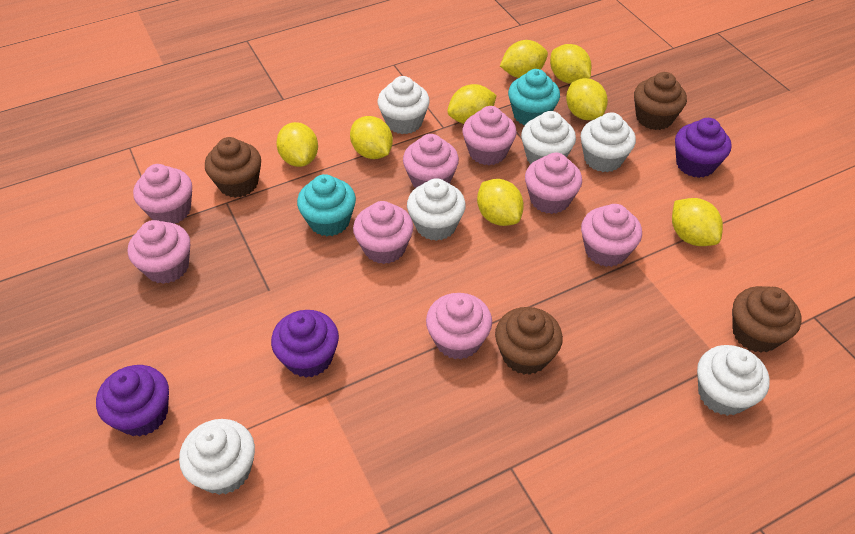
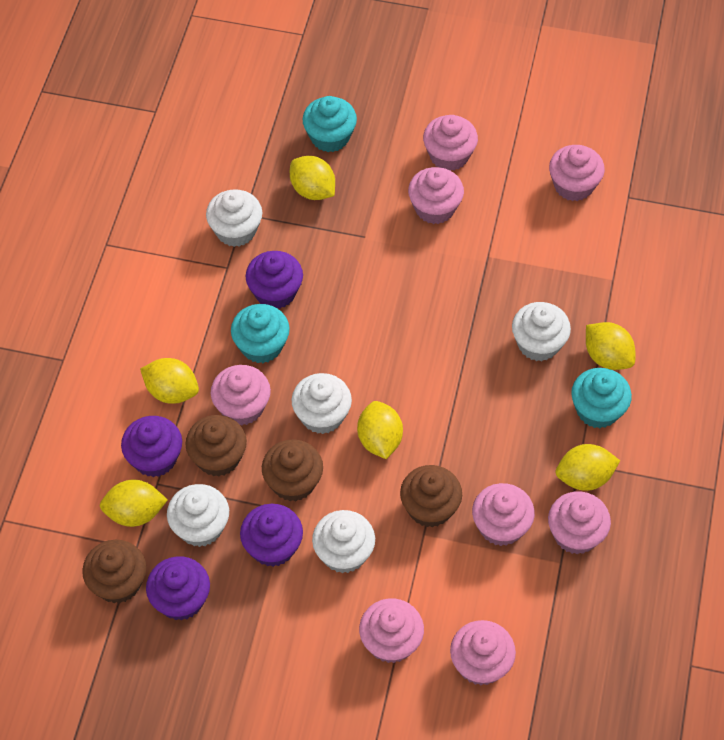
purple cupcake: [96,365,169,437] [271,310,339,378] [675,118,731,178] = 3 -> [121,416,182,477] [146,556,210,621] [240,504,303,567] [245,251,303,309] = 4
turquoise cupcake: [297,174,356,236] [508,69,560,125] = 2 -> [231,304,290,363] [303,96,357,152] [571,368,632,428] = 3
white cupcake: [179,419,255,495] [377,76,430,134] [407,178,466,241] [521,111,576,164] [581,112,636,172] [697,345,770,416] = 6 -> [167,484,229,547] [206,189,262,247] [291,373,352,434] [312,510,375,573] [512,302,571,361] = 5
yellow lemon: [276,122,318,167] [350,116,393,159] [447,84,497,124] [477,179,524,226] [500,40,548,78] [550,44,591,84] [566,78,608,120] [672,198,723,246] = 8 -> [100,480,168,527] [140,358,199,404] [290,156,335,200] [357,401,403,459] [556,444,620,491] [586,322,635,370] = 6

